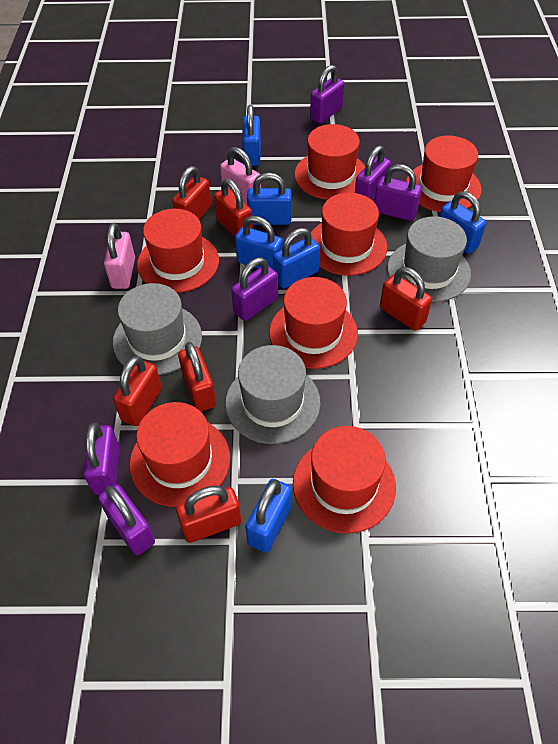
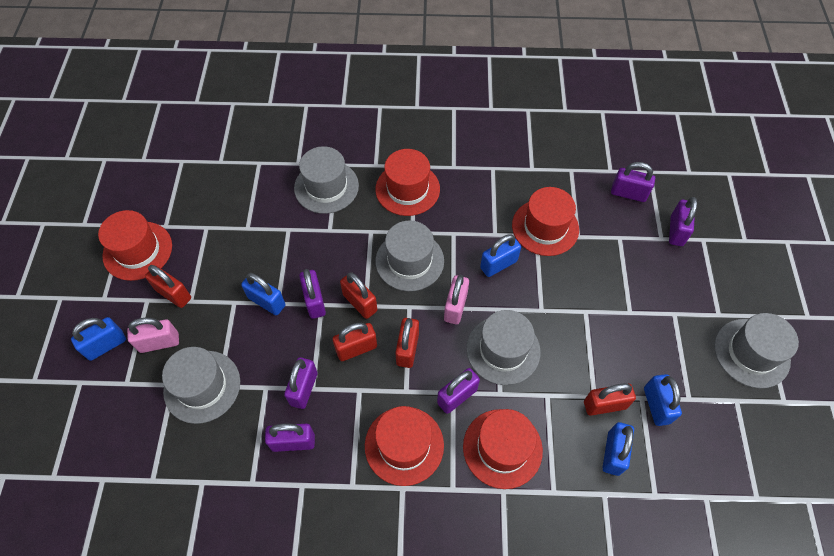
blue padlock: [235,216,283,269] [242,105,261,166] [245,479,292,553] [247,173,292,225] [273,228,320,289] [439,191,486,254] = 6 -> [71,317,126,361] [241,273,285,315] [480,234,521,277] [603,422,634,476] [644,374,682,426] = 5
grey hat: [113,283,202,375] [225,345,320,444] [387,216,471,302] = 3 -> [162,347,240,424] [294,146,359,214] [375,220,444,291] [466,310,541,385] [714,313,799,388] = 5
red hat: [130,402,230,507] [137,209,219,293] [269,277,358,369] [293,426,396,534] [294,124,365,200] [311,193,387,276] [406,136,482,212] = 7 -> [98,210,172,281] [365,406,444,486] [375,149,440,216] [463,409,543,489] [512,187,579,256] = 5
red padlock: [113,356,162,426] [172,166,211,219] [176,486,241,543] [178,342,216,412] [214,178,253,237] [380,267,432,331] = 6 -> [145,265,191,308] [332,323,377,361] [340,273,377,319] [395,318,419,368] [584,383,636,416] = 5

